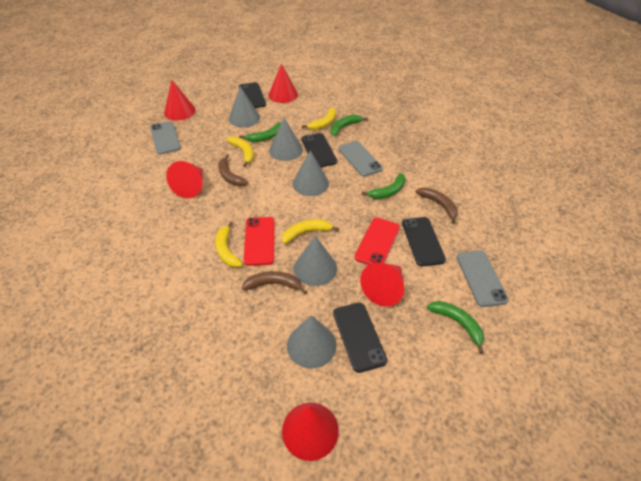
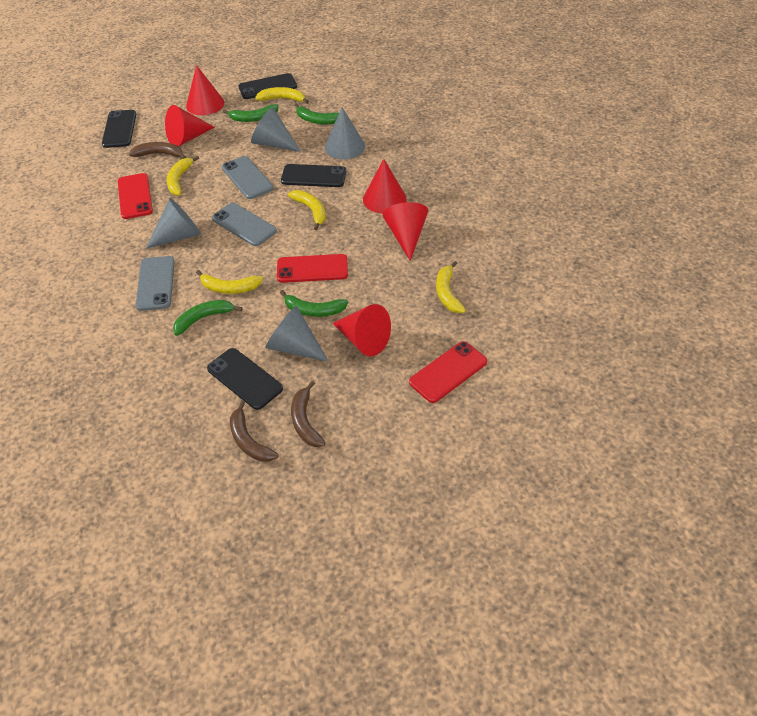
grey cone: [229,86,260,127] [269,118,303,161] [287,315,337,369] [292,150,329,196] [294,236,337,286] = 5 -> [146,198,201,249] [251,108,301,152] [265,306,329,362] [325,107,365,160] = 4
red phone: [244,217,275,266] [355,218,400,265] = 2 -> [118,173,153,219] [277,254,348,283] [409,341,487,403] = 3
yellow banana: [215,221,242,267] [227,137,254,167] [282,219,339,244] [302,107,336,130] = 4 -> [167,156,199,195] [196,270,263,294] [255,87,309,104] [288,190,326,230] [436,261,466,313] = 5

